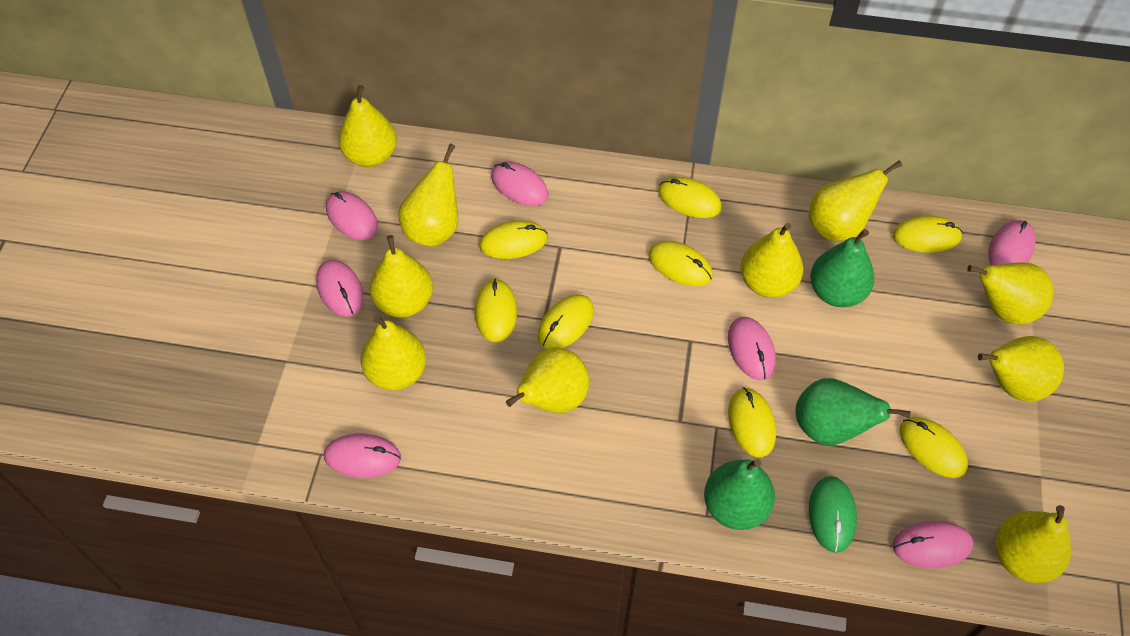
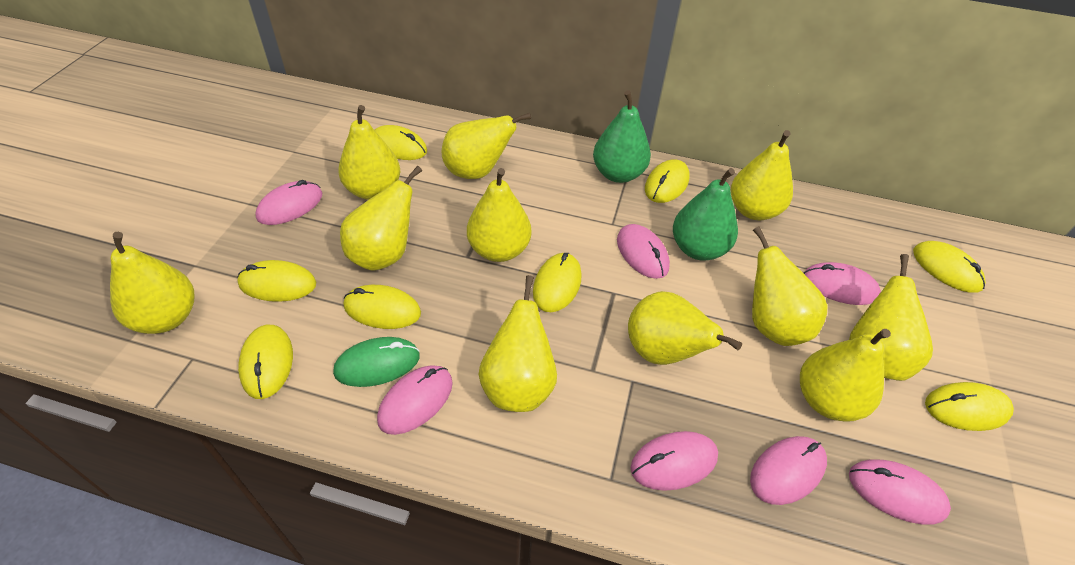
green pear: [704,459,775,530] [795,378,911,446] [810,229,874,307] = 3 -> [593,90,651,183] [673,168,738,261] = 2
yellow pear: [338,85,397,167] [361,316,426,390] [370,235,433,318] [398,144,458,247] [506,347,589,413] [740,223,803,298] [809,160,903,241] [967,262,1054,324] [978,336,1064,402] [995,505,1071,583] = 10 -> [110,232,194,334] [338,105,400,200] [340,166,422,271] [442,113,531,179] [467,168,531,262] [479,275,557,412] [628,291,742,365] [731,130,793,220] [752,226,827,346] [800,329,891,422] [849,254,933,381] = 11

